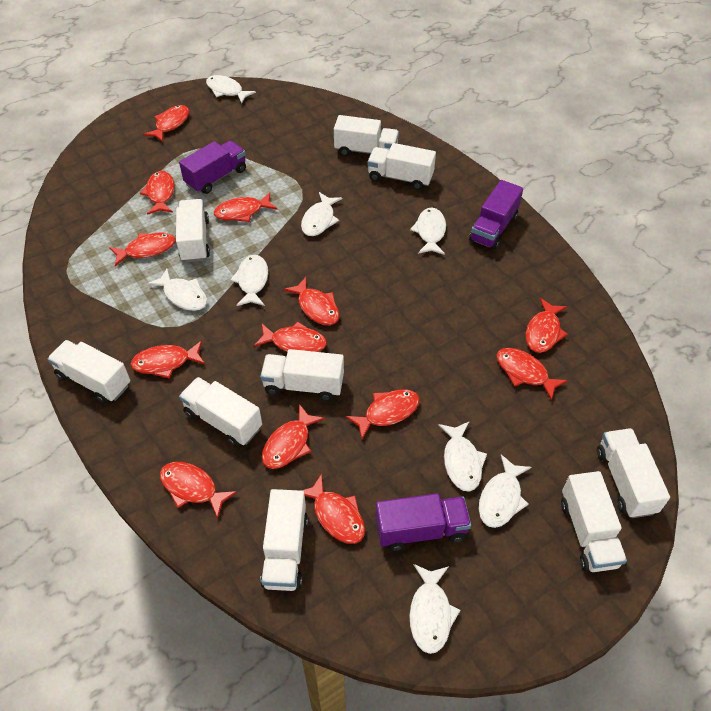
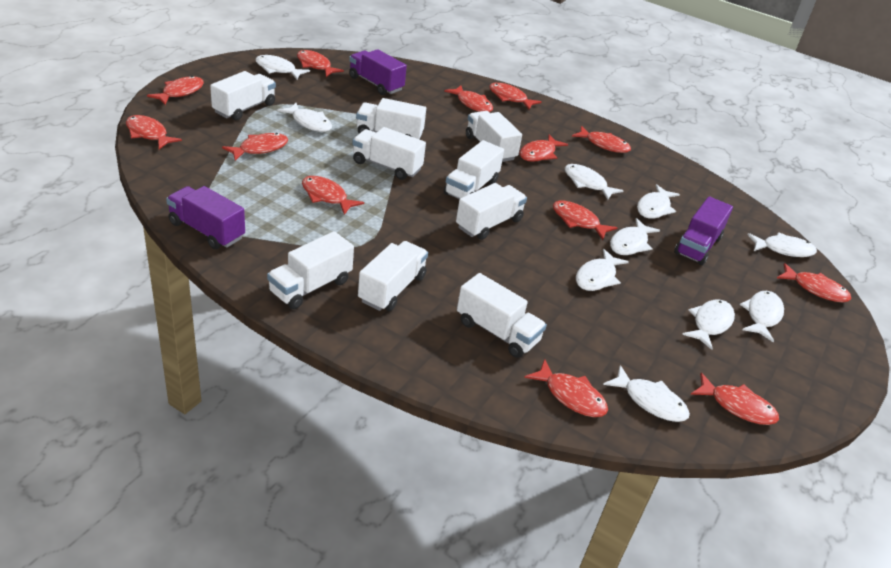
white fish: [147,269,207,311] [206,75,256,104] [230,255,268,306] [301,192,342,236] [409,564,460,654] [410,208,446,255] [438,422,487,492] [479,455,532,528] = 8 -> [256,55,310,79] [278,103,332,132] [565,164,624,200] [576,249,629,291] [603,365,690,422] [610,218,660,255] [637,184,680,219] [682,299,735,350] [740,291,784,342] [747,232,817,257] = 10

